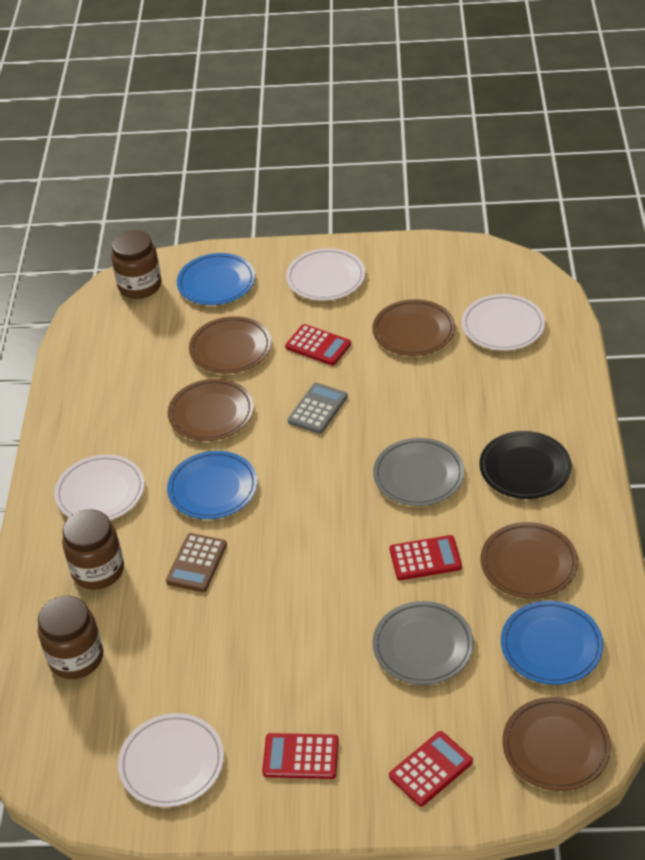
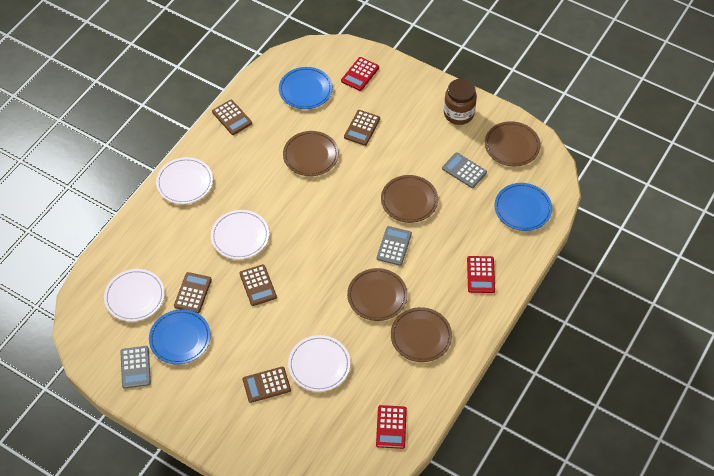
black plate: [479,431,571,499] = 1 -> none = 0
brown calculator: [166,533,227,592] = 1 -> [174,272,212,313] [212,100,252,135] [239,264,277,306] [243,367,291,403] [344,110,380,146] = 5
brown jar: [38,596,103,679] [62,509,124,590] [111,230,162,299] = 3 -> [444,79,477,125] = 1
grey calculator: [288,383,348,434] = 1 -> [120,346,151,388] [377,226,412,266] [442,152,487,188] = 3
grey plate: [373,438,464,506] [373,601,474,685] = 2 -> none = 0
red calculator: [262,733,339,779] [285,324,351,365] [389,731,473,807] [390,535,462,580] = 4 -> [341,57,379,91] [376,405,407,449] [467,256,495,293] = 3

